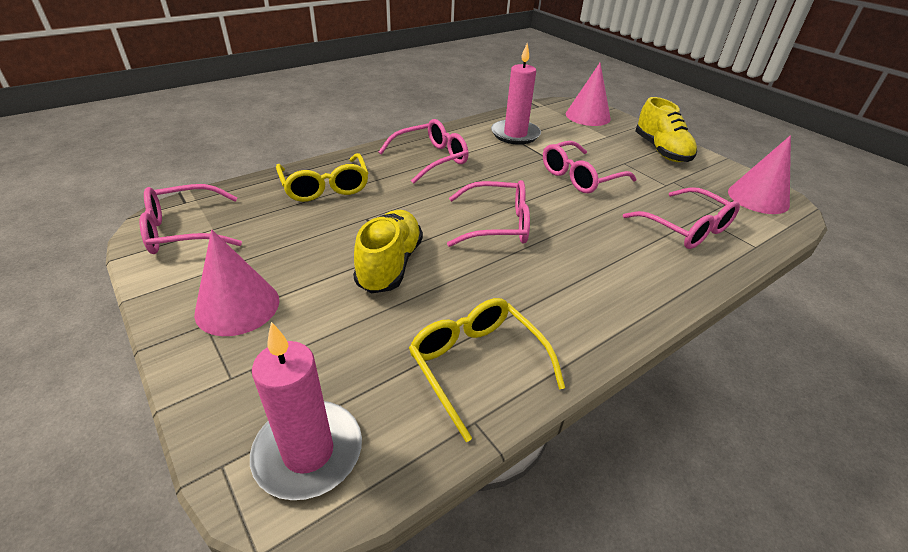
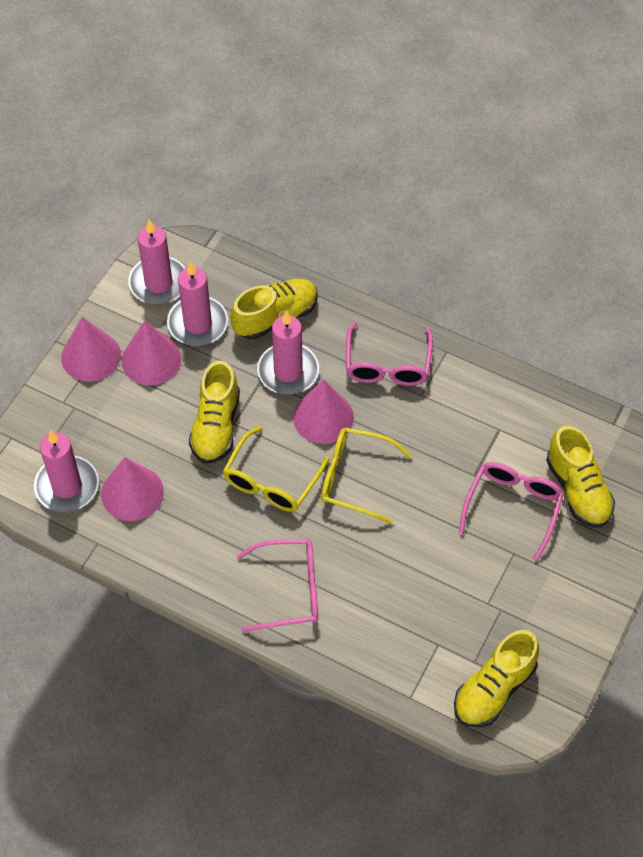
pink candle: [250,322,362,500] [491,43,541,145] = 2 -> [34,430,99,512] [128,220,185,304] [167,261,228,346] [257,311,319,395] = 4
pink cone: [194,230,279,336] [566,63,611,126] [728,135,791,214] = 3 -> [61,317,121,382] [101,457,164,521] [122,321,181,385] [293,379,354,444] = 4
pink glasses: [139,184,242,254] [379,119,469,184] [447,180,530,247] [543,141,637,193] [623,187,740,249] = 5 -> [237,539,318,632] [346,322,433,386] [459,462,564,561] = 3
yellow shoe: [353,210,423,293] [635,97,697,162] = 2 -> [189,361,240,464] [230,279,318,340] [454,630,539,728] [546,425,615,528] = 4

